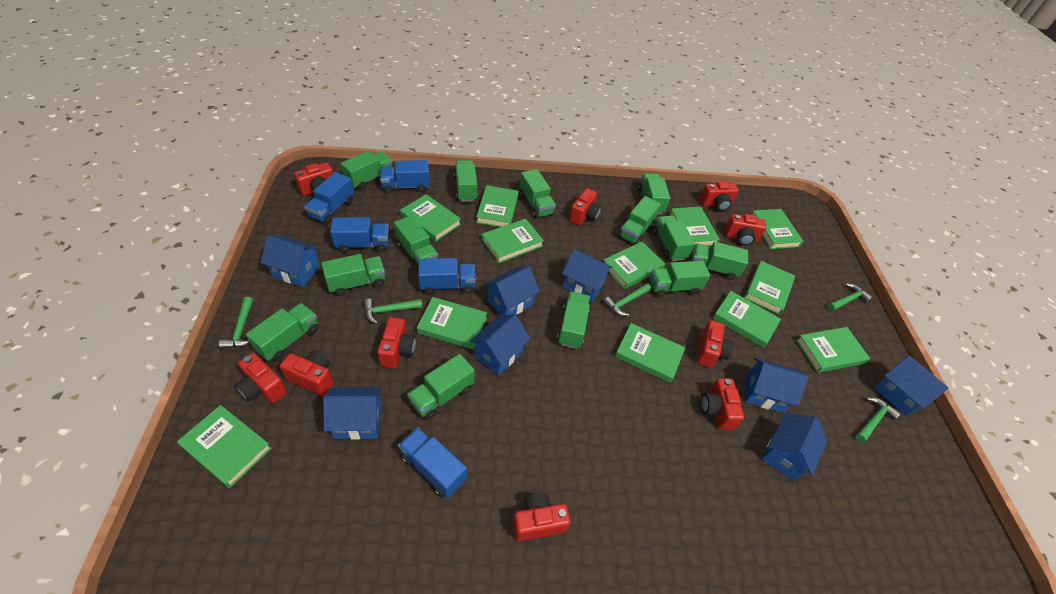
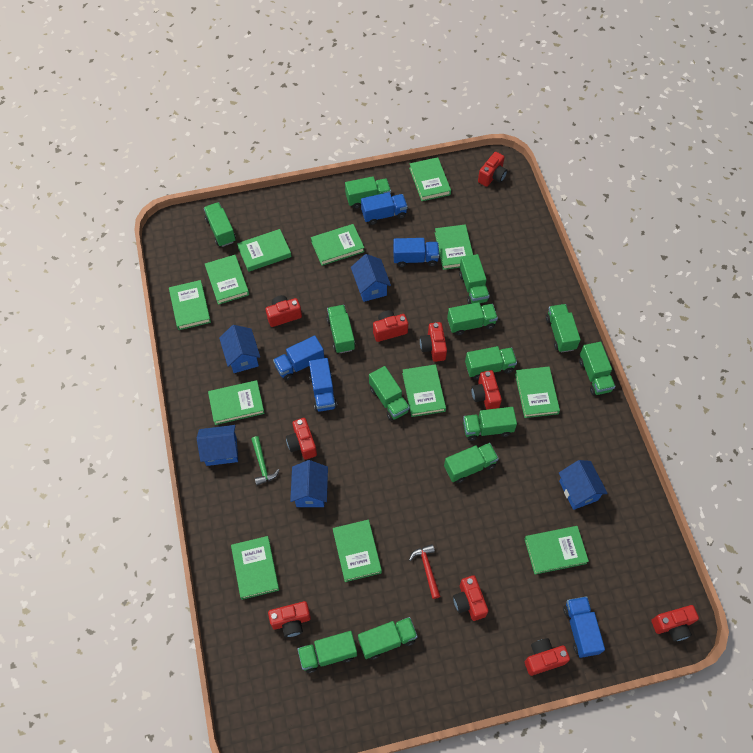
blue house: [261,235,320,287] [323,387,382,439] [470,314,530,375] [484,266,540,315] [562,249,613,302] [745,358,809,413] [762,413,827,481] [874,356,949,416] = 8 -> [197,425,238,466] [219,325,260,373] [290,460,328,507] [351,254,391,302] [559,460,608,510] = 5
green hammer: [219,297,253,349] [364,299,422,324] [603,283,651,316] [827,283,873,311] [856,398,901,443] = 5 -> [251,436,279,485] = 1
red hammer: none = 0 -> [409,544,440,599] = 1

